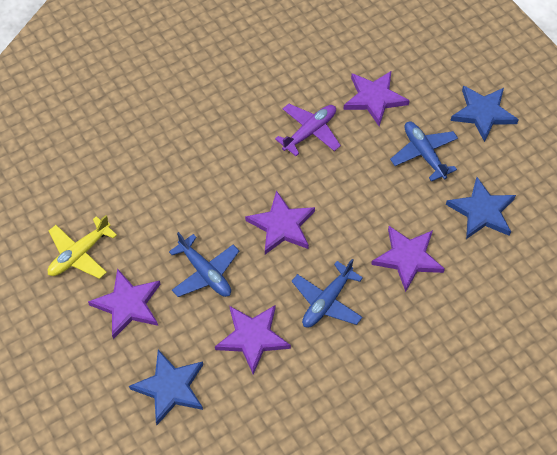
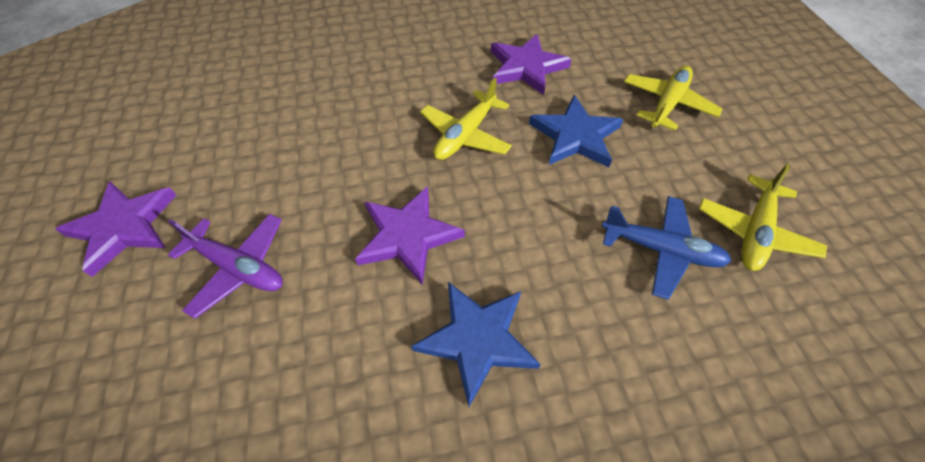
blue plane: [169,232,239,297] [292,259,363,327] [390,122,458,182] = 3 -> [602,196,731,300] = 1
blue star: [129,350,203,425] [446,177,516,239] [450,86,519,142] = 3 -> [411,282,541,407] [529,95,624,167] = 2
purple star: [88,268,161,339] [215,305,291,375] [245,190,315,254] [343,71,410,126] [371,226,445,292] = 5 -> [55,181,176,277] [355,186,465,285] [491,34,571,95] = 3
yellow plane: [48,215,117,279] = 1 -> [420,78,512,160] [624,66,723,131] [699,164,827,271] = 3

